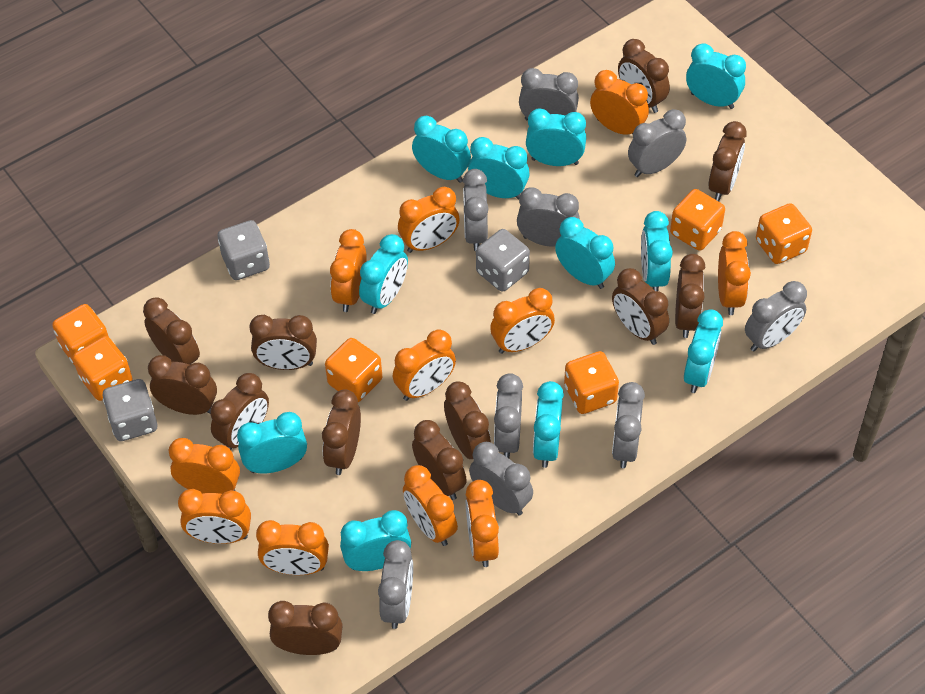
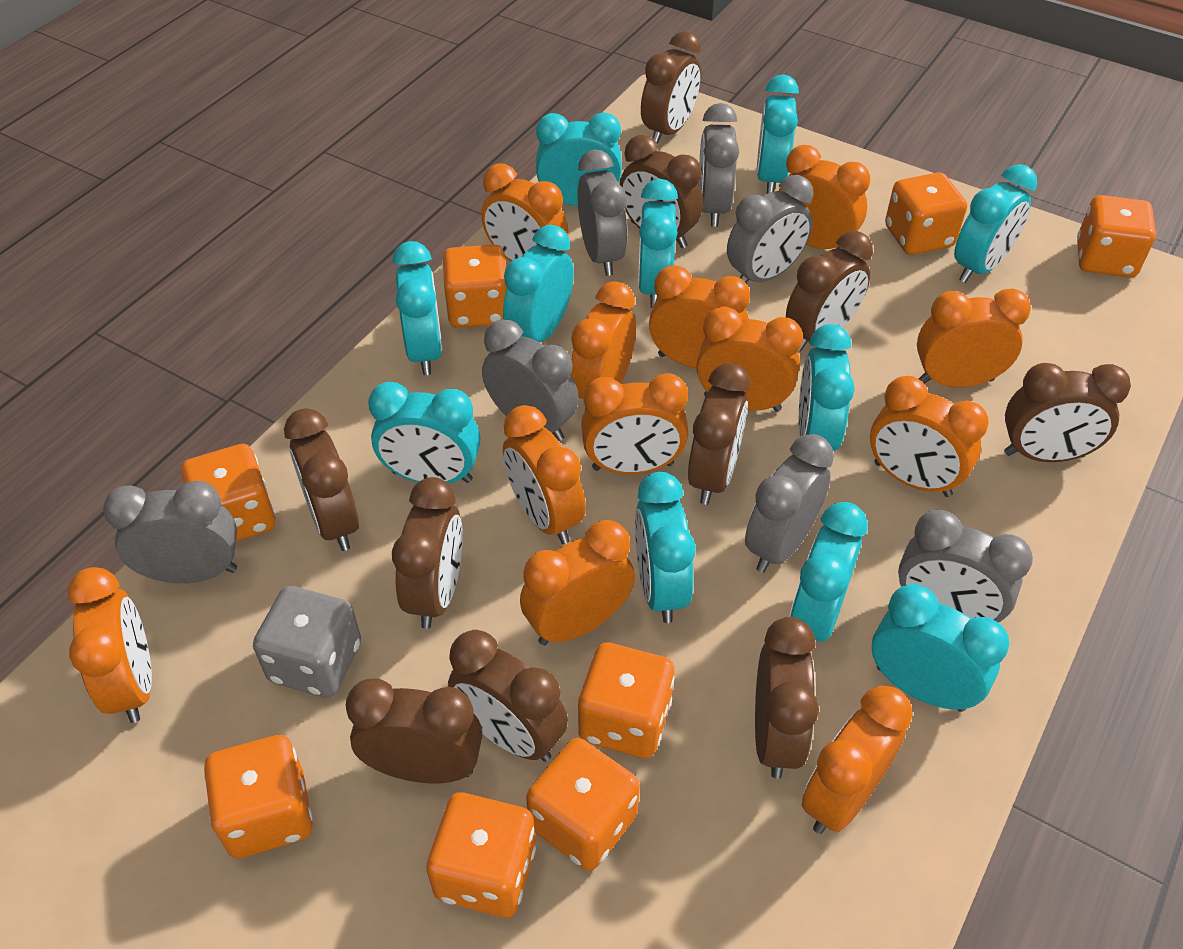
brown clock: [143,298,200,365] [148,355,217,415] [210,373,269,450] [249,315,317,370] [268,601,343,655] [322,389,361,475] [412,420,467,500] [444,381,491,459] [612,268,669,345] [618,39,670,113] [675,254,705,338] [709,121,747,202] = 12 -> [284,408,359,551] [346,678,482,783] [392,477,463,629] [448,630,568,762] [619,135,703,248] [641,31,701,144] [688,363,750,505] [755,617,819,779] [786,231,873,352] [1004,363,1131,462] = 10
grey clock: [378,540,413,629] [463,169,489,251] [469,442,533,515] [494,373,523,458] [517,187,580,247] [519,68,579,121] [612,382,645,468] [628,109,686,177] [745,281,807,351] = 9 -> [103,481,237,583] [482,320,579,441] [577,149,628,276] [699,103,739,227] [727,175,813,283] [745,434,834,573] [898,509,1033,622] = 7
grey dice: [103,379,158,441] [218,220,270,280] [476,229,530,292] = 3 -> [253,586,361,698] = 1
orange clock: [169,438,240,494] [178,489,251,544] [256,520,329,575] [330,229,367,312] [393,329,456,401] [398,187,460,253] [403,465,458,546] [466,480,499,567] [490,288,555,354] [590,70,649,135] [718,231,751,315] = 11 -> [67,567,152,723] [481,163,568,262] [503,405,586,544] [520,520,635,646] [571,281,636,410] [581,373,688,474] [649,265,750,368] [696,306,803,412] [779,145,870,249] [802,686,913,834] [870,376,989,497] [917,288,1031,387] = 12
orange dice: [52,304,109,365] [73,336,133,401] [325,338,382,402] [564,351,619,414] [670,189,725,251] [756,203,812,264] = 6 -> [181,444,275,542] [204,735,313,858] [426,792,536,918] [442,244,507,328] [526,738,640,871] [578,642,675,758] [885,172,967,255] [1077,195,1156,277] = 8

